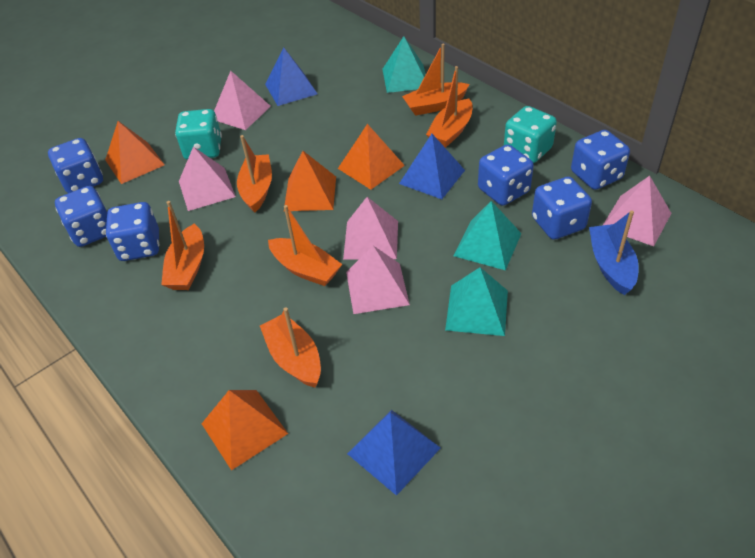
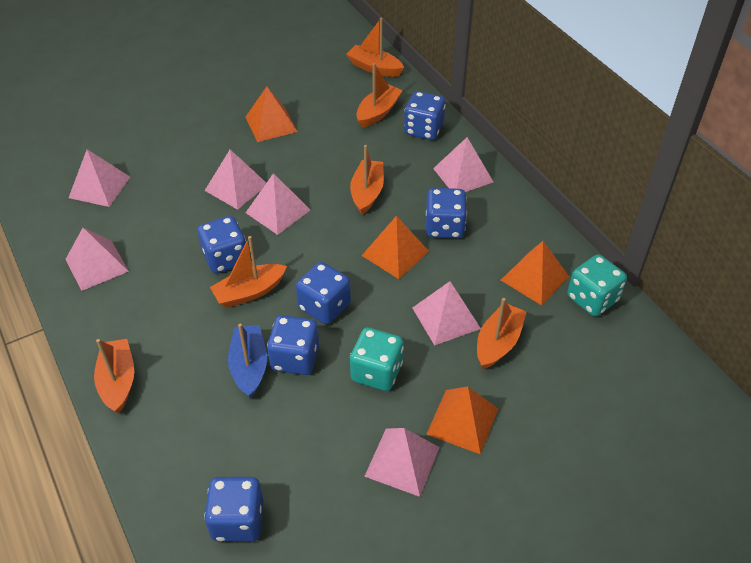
blue pyramid: [265,48,318,106] [347,410,441,496] [399,134,465,199] = 3 -> none = 0
pink pyramid: [179,147,236,211] [214,71,271,130] [343,197,398,260] [346,246,410,314] [603,176,671,246] = 5 -> [65,228,129,291] [69,149,130,207] [205,150,266,210] [246,173,310,235] [364,428,440,497] [412,281,481,346] [433,137,493,192] = 7
turquoise pyramid: [382,36,426,93] [445,267,508,336] [454,201,522,270] = 3 -> none = 0

